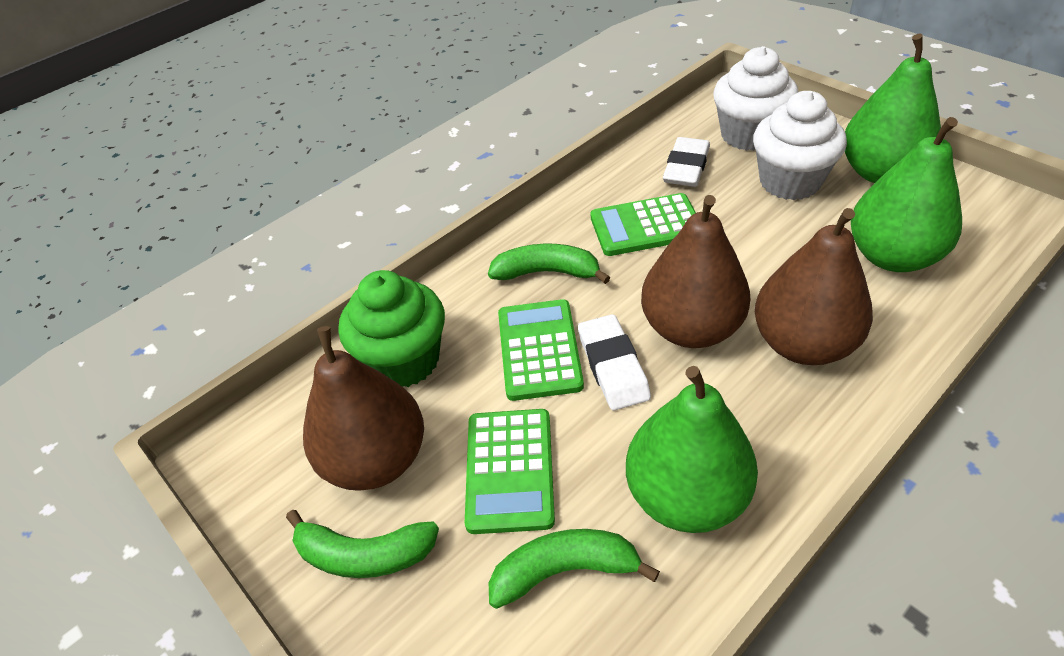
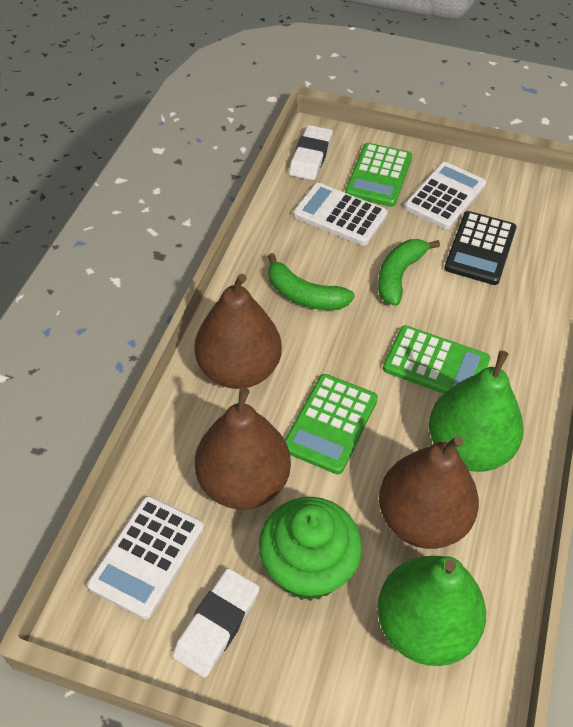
black calculator: none = 0 -> [444,211,516,285] = 1
green banana: [286,510,439,578] [488,243,610,284] [489,529,660,609] = 3 -> [268,253,355,310] [378,239,440,306] = 2
green pear: [626,366,758,533] [845,33,941,183] [851,117,962,272] = 3 -> [377,556,486,666] [429,351,524,472] = 2
white calculator: none = 0 -> [87,496,204,619] [293,183,388,246] [404,162,486,229] = 3
white cupcake: [713,46,798,151] [753,91,847,200] = 2 -> none = 0

